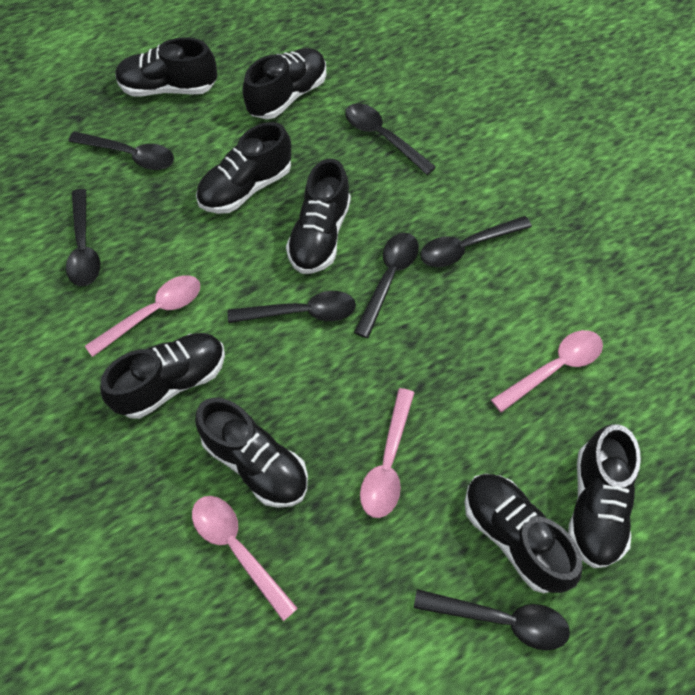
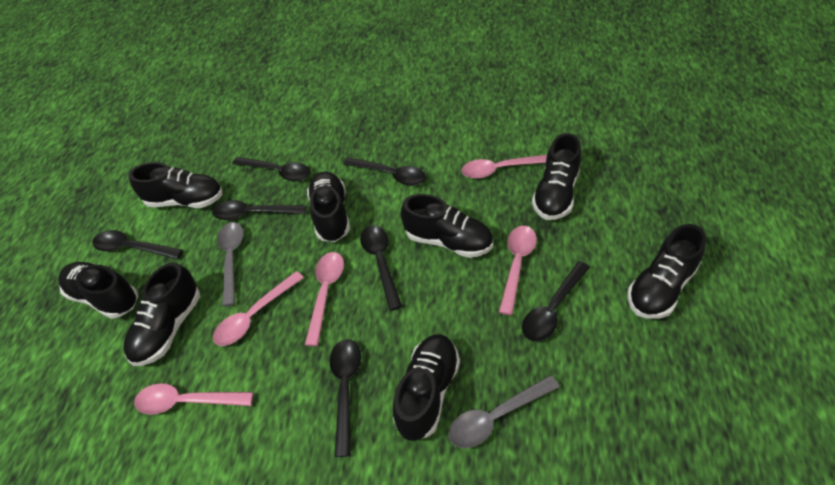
grey spoon: none = 0 -> [217,222,244,306] [448,375,559,448] = 2
pink spoon: [85,275,200,357] [192,496,298,621] [360,388,415,518] [491,330,603,413] = 4 -> [134,383,253,415] [213,271,304,346] [305,252,344,346] [462,155,547,179] [499,226,537,315] = 5

